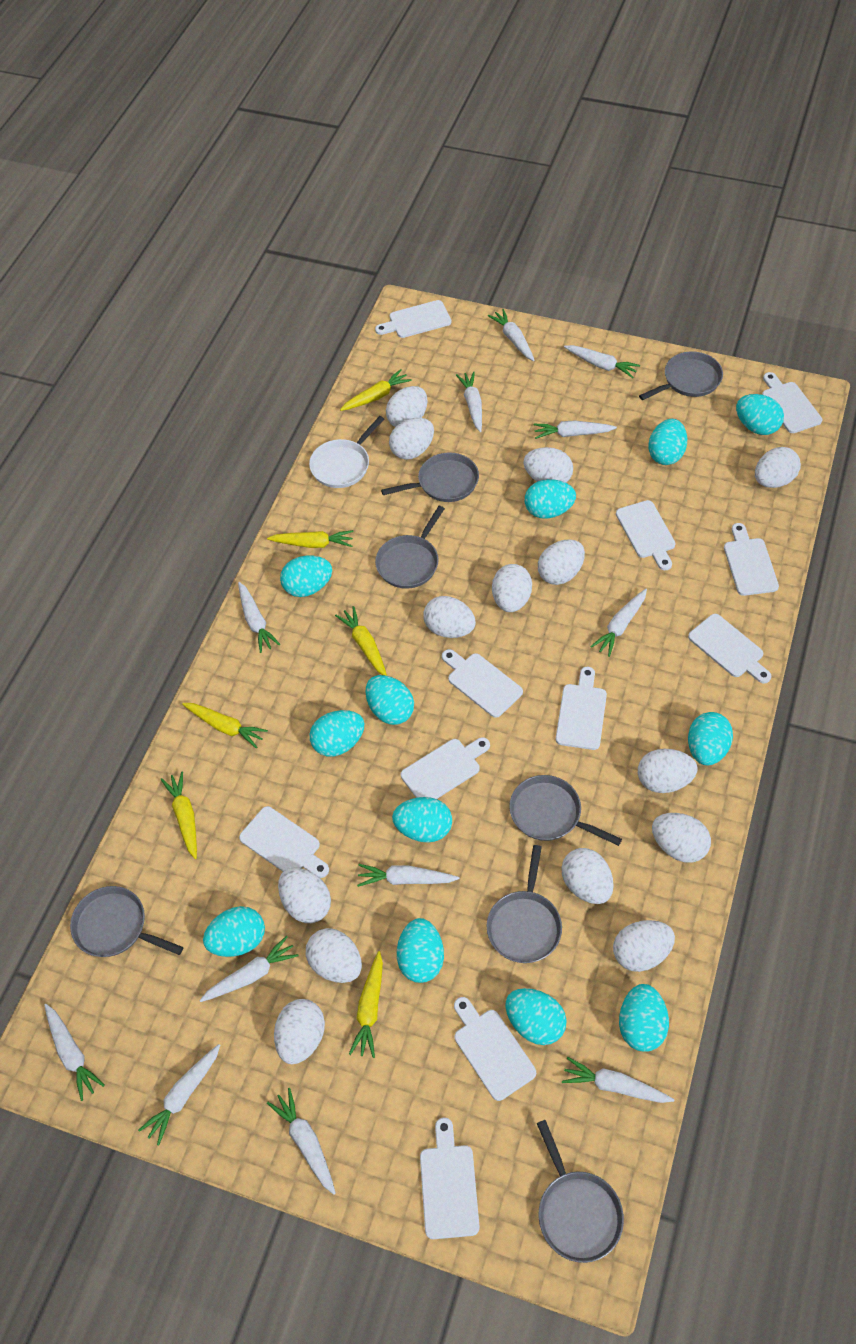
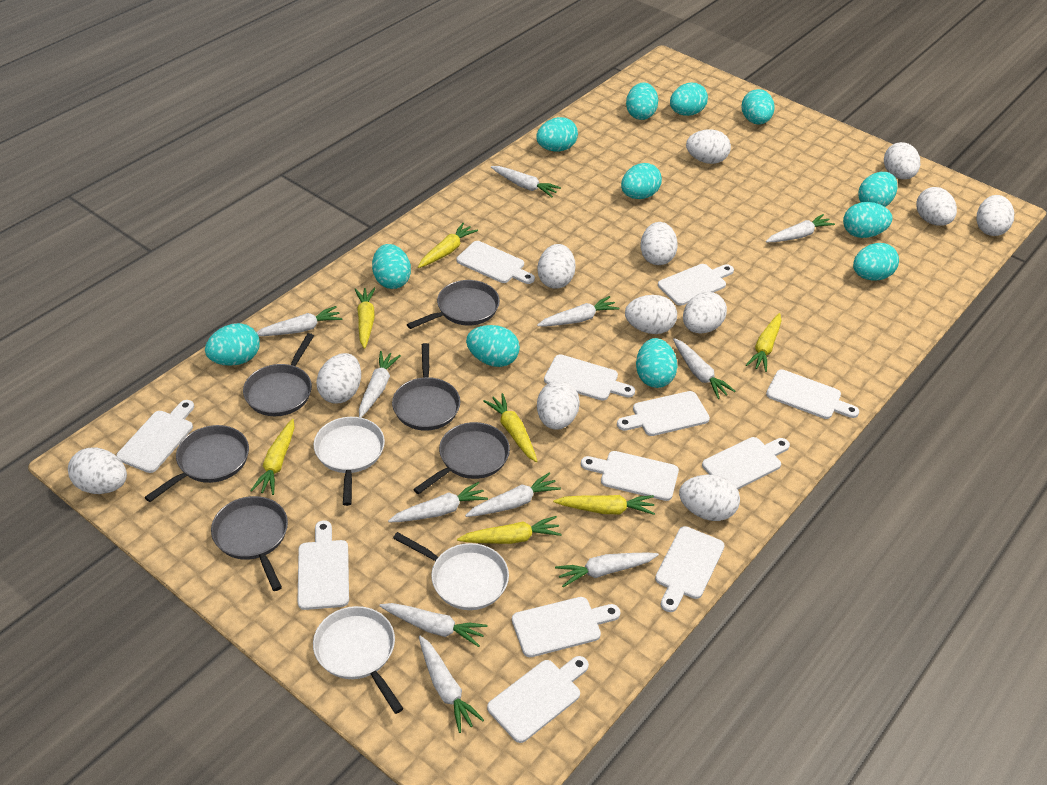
grey pan: [70,886,183,957] [375,506,445,589] [381,453,479,502] [487,845,562,963] [509,775,622,846] [537,1120,624,1263] [639,351,723,400] = 7 -> [144,425,249,502] [211,496,288,591] [243,333,314,416] [392,343,460,431] [407,280,500,329] [413,422,510,494] = 6
white carrot: [44,1004,105,1101] [138,1044,220,1145] [199,936,299,1002] [238,582,280,653] [267,1088,336,1195] [357,864,459,887] [456,371,482,432] [488,309,535,361] [534,421,617,439] [562,1057,675,1103] [564,345,640,378] [590,589,647,657] = 12 -> [256,306,342,336] [359,351,401,417] [380,603,487,647] [388,482,488,522] [419,636,484,733] [465,472,561,517] [491,166,561,197] [537,296,619,326] [555,552,659,587] [673,338,735,399] [766,214,835,242] = 11
white cutting board: [239,806,329,878] [375,300,451,338] [401,737,490,799] [420,1118,480,1239] [442,649,523,718] [454,997,536,1101] [556,667,607,750] [616,500,676,570] [688,614,771,684] [724,523,779,596] [762,372,822,433] = 11 -> [116,400,194,473] [298,520,349,610] [457,241,535,284] [487,656,589,743] [512,597,621,657] [544,354,635,401] [581,451,679,501] [617,391,710,436] [655,526,725,612] [658,264,734,306] [702,437,790,490] [766,369,859,419] = 12
white egg: [274,999,325,1064] [278,867,331,923] [306,928,362,983] [386,386,428,427] [389,418,434,460] [423,596,476,638] [492,564,532,612] [523,447,573,483] [538,539,585,585] [561,848,613,904] [613,920,675,972] [638,749,698,793] [652,813,711,863] [755,447,801,488] = 14 -> [68,448,127,494] [316,353,361,404] [537,244,576,289] [537,381,580,430] [625,295,677,334] [641,222,678,265] [679,475,740,521] [683,292,727,333] [686,129,731,164] [884,142,920,179] [916,187,957,226] [977,195,1014,236] = 12
white pan: [309,416,384,488] = 1 -> [313,417,385,506] [313,606,404,714] [393,532,509,610] = 3
yellow carrot: [160,771,197,859] [182,703,268,749] [267,530,353,548] [335,606,387,676] [340,369,412,411] [349,951,383,1058] = 6 -> [250,419,295,495] [355,288,375,349] [418,223,478,268] [457,516,562,544] [483,393,537,462] [553,495,655,515] [746,313,782,372] = 7

